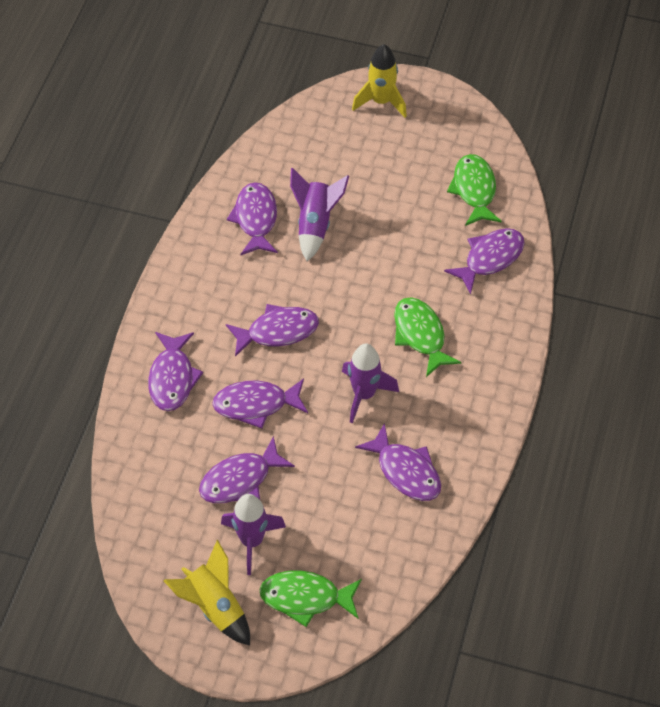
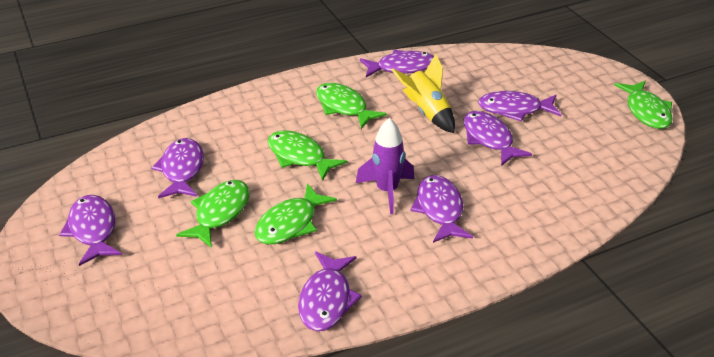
green fish: [259,570,362,627] [394,297,461,377] [447,154,502,226] = 3 -> [176,180,250,248] [254,183,337,244] [268,130,347,181] [316,83,387,129] [614,81,673,129] = 5
purple rocket: [221,494,286,575] [290,168,349,261] [342,343,399,423] = 3 -> [356,118,415,214] = 1
yellow rocket: [164,540,250,645] [352,44,407,118] = 2 -> [392,54,455,133] = 1

